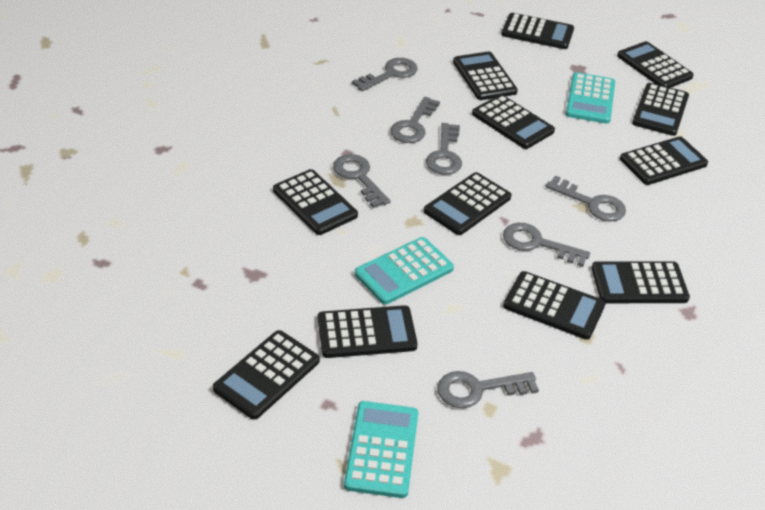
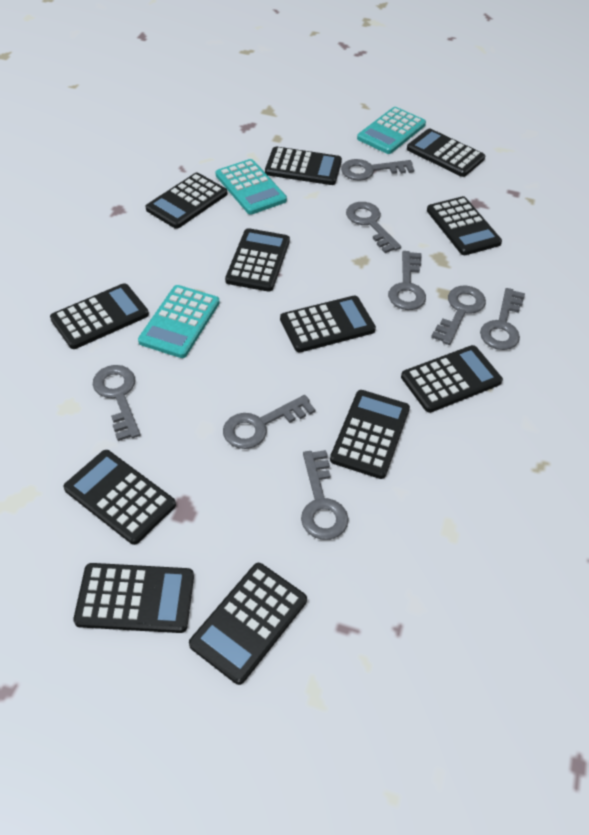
grey key: [333,154,391,208] [352,58,418,91] [390,97,440,143] [426,123,462,175] [437,371,539,408] [503,223,590,267] [545,176,626,222] = 7 -> [93,365,140,441] [223,395,316,449] [301,450,349,540] [341,159,414,181] [346,202,401,253] [388,251,426,310] [431,286,486,345] [480,288,525,350] = 8

